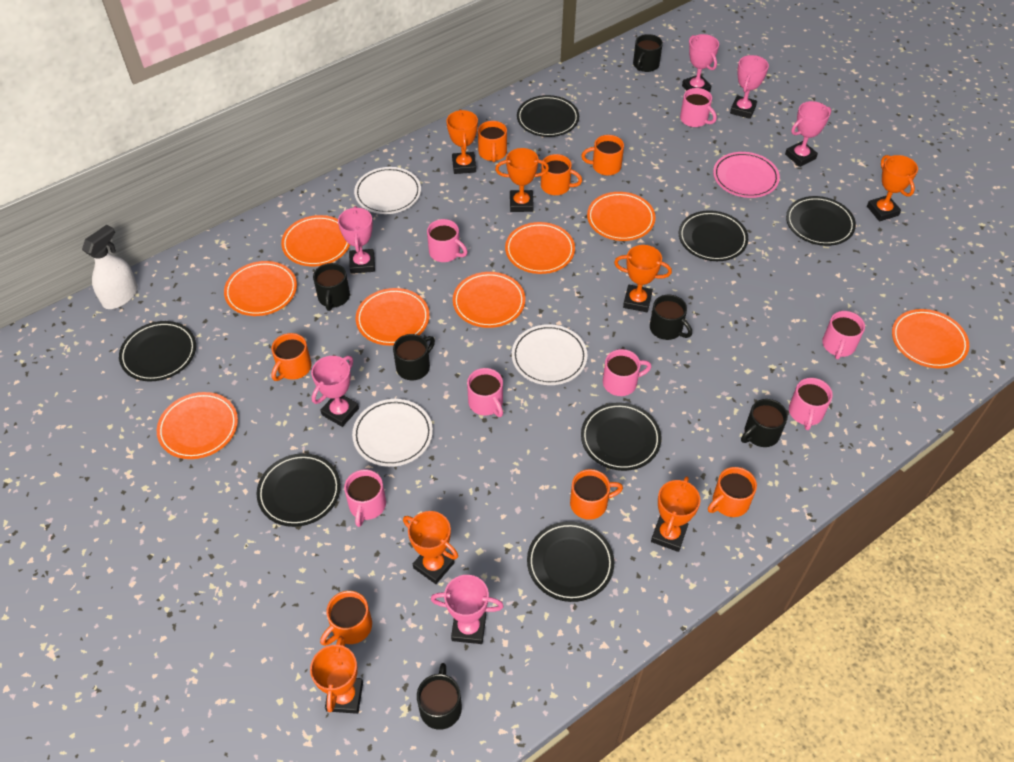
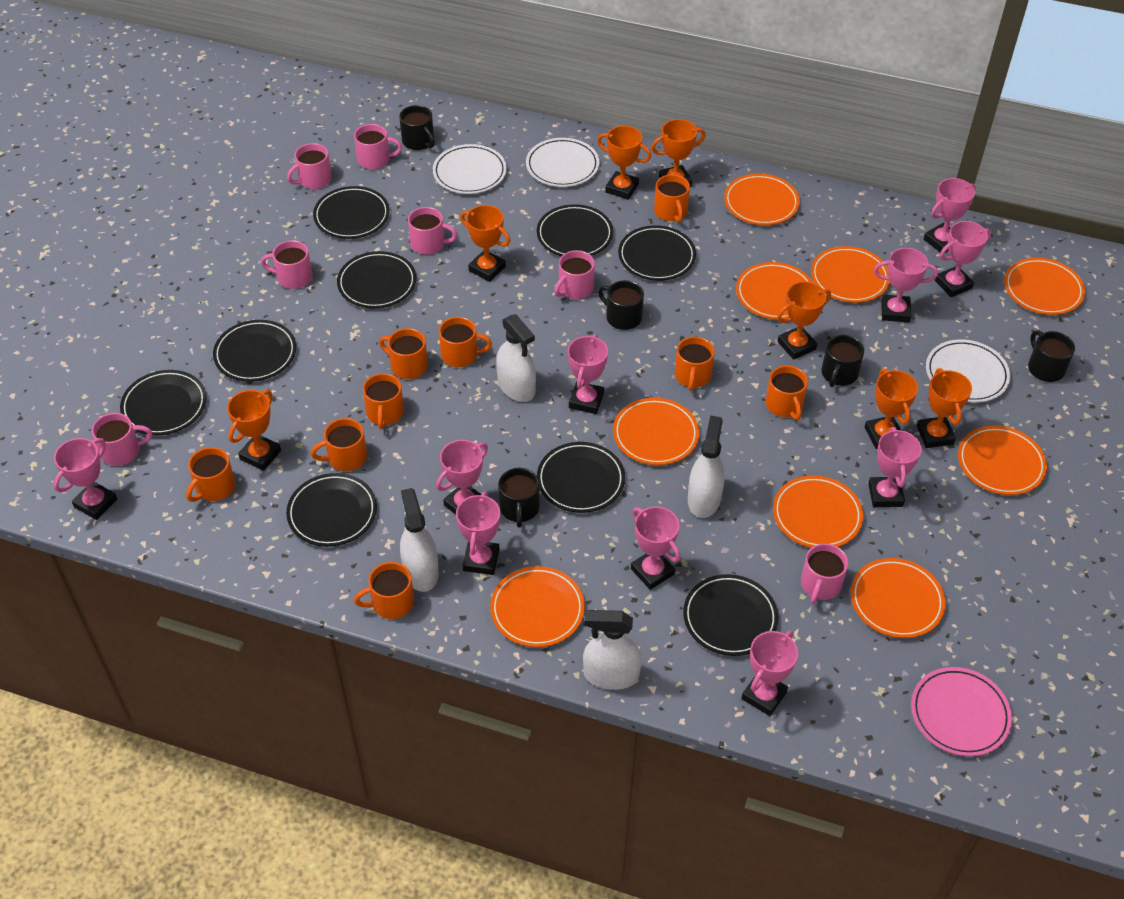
black mug: [313,263,350,311] [393,334,435,380] [417,663,462,730] [633,34,663,72] [650,295,692,340] [741,399,788,447] = 6 -> [399,105,435,150] [499,468,540,528] [598,280,644,330] [822,335,864,387] [1028,330,1075,382] = 5
black plate: [119,321,196,382] [257,453,341,527] [517,95,579,137] [527,521,614,602] [581,402,662,471] [679,210,748,261] [786,196,856,246] = 7 -> [120,370,207,435] [213,320,296,382] [286,473,377,547] [313,186,390,239] [337,251,416,308] [537,204,613,256] [537,442,625,513] [618,225,696,281] [683,574,778,656] = 9
orange mug: [271,333,312,381] [320,591,372,646] [478,121,507,162] [541,154,582,195] [570,469,623,520] [581,135,624,175] [708,467,757,517] = 7 -> [186,447,235,502] [311,418,367,471] [354,562,414,619] [363,373,404,429] [379,328,428,379] [439,317,492,367] [654,174,690,222] [675,337,715,391] [766,365,808,420] = 9
orange plate: [157,392,238,459] [224,261,297,316] [281,215,350,267] [356,288,429,346] [453,272,525,328] [505,222,575,274] [587,192,655,241] [892,309,969,369] = 8 -> [490,566,585,647] [613,398,699,465] [724,174,800,225] [736,262,813,320] [773,475,863,548] [811,246,890,303] [851,558,946,638] [958,426,1047,495] [1004,258,1085,315] = 9
pink trophy: [311,356,359,427] [338,206,375,274] [431,575,504,644] [682,34,719,92] [730,55,769,119] [785,101,831,167] = 6 -> [54,438,117,520] [436,440,488,515] [456,491,500,575] [568,334,608,414] [631,507,680,590] [741,631,798,716] [868,427,922,507] [874,248,938,323] [924,178,976,252] [935,221,991,297] = 10
white spray bottle: [82,225,138,309] = 1 -> [400,488,439,592] [496,314,536,402] [583,610,642,690] [688,415,725,518] = 4

